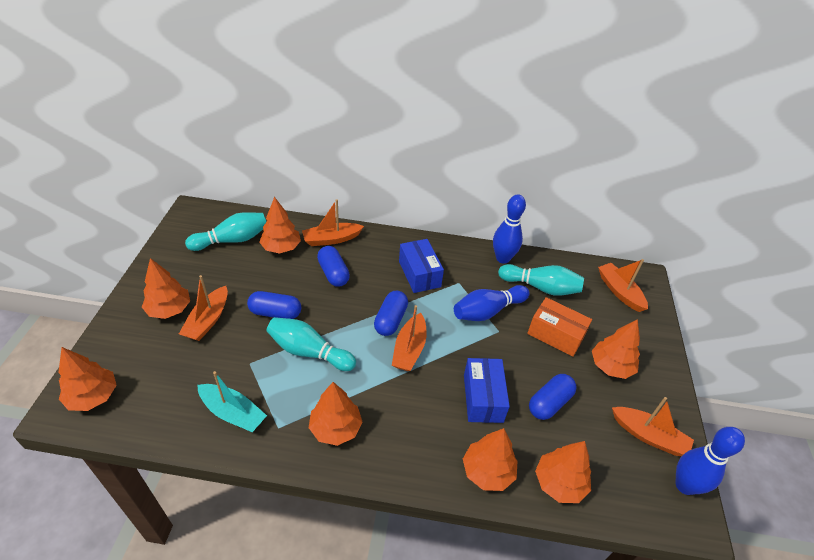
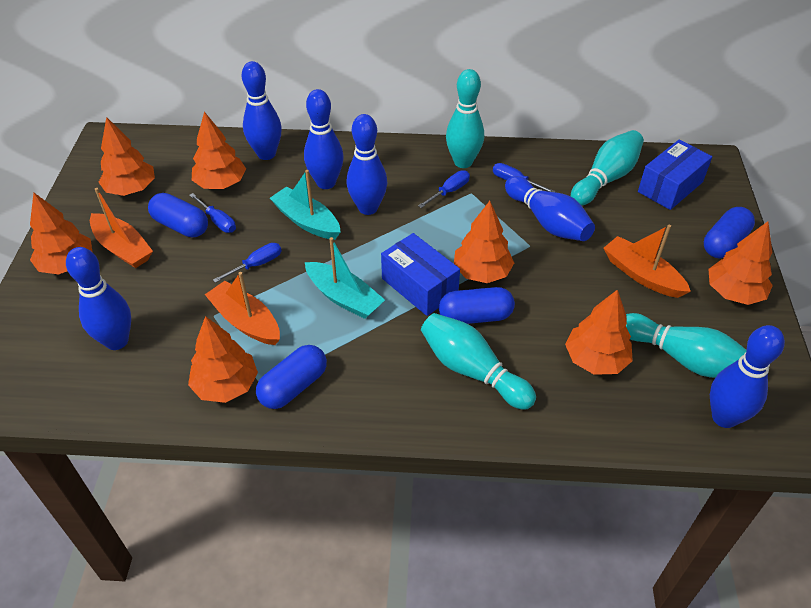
blue bowling pin: [454,285,530,321] [493,194,526,264] [675,427,745,495] = 3 -> [66,247,131,350] [242,61,282,160] [304,89,344,189] [347,114,387,215] [505,176,595,241] [710,325,785,428] = 6
blue screwdriver: none = 0 -> [189,193,236,233] [213,243,281,283] [418,170,470,208] [493,163,556,192] = 4
orange boat: [179,275,228,341] [302,199,364,246] [392,305,427,371] [598,259,648,312] [612,397,694,456] = 5 -> [90,188,153,268] [205,272,280,345] [603,225,691,298] = 3
orange box: [527,297,592,357] = 1 -> none = 0
turquoise boat: [197,371,267,432] = 1 -> [270,170,341,240] [305,237,385,319] = 2
turquoise bowling pin: [185,212,266,251] [267,317,356,371] [498,264,584,296] = 3 -> [421,313,536,410] [446,69,484,168] [571,130,644,206] [626,313,746,378] = 4

